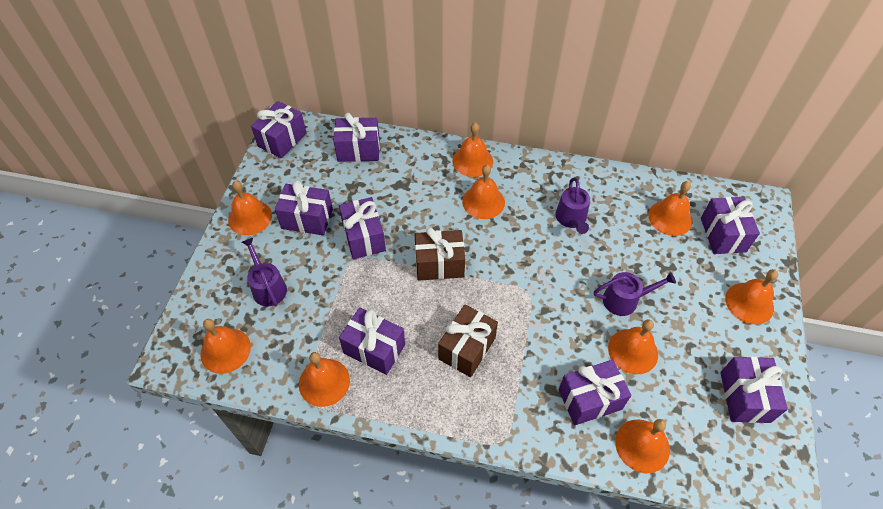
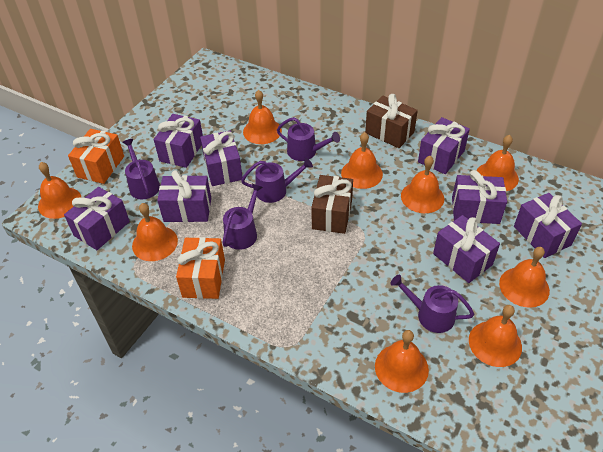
orange gift: none = 0 -> [68,129,124,184] [176,237,225,299] = 2
purple watering can: [241,238,287,306] [556,178,590,234] [594,272,676,316] = 3 -> [122,139,160,199] [222,184,263,250] [241,158,313,203] [277,117,340,161] [391,274,474,333] = 5

